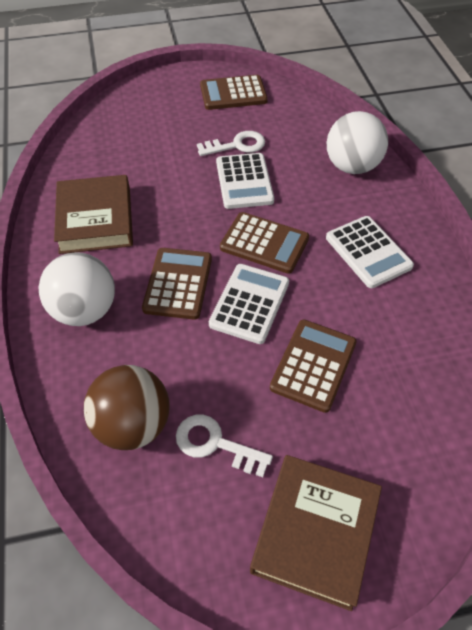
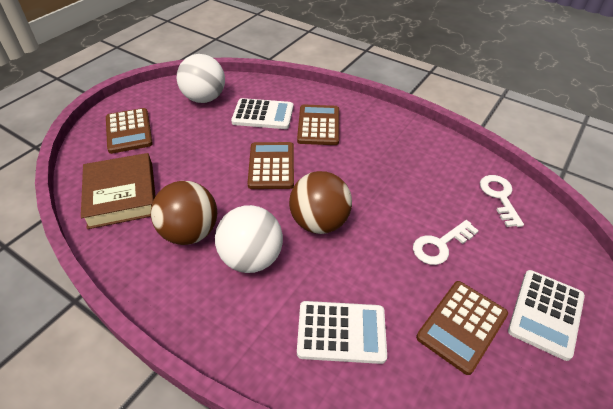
brown ball: [84,365,170,450] = 1 -> [151,181,217,245] [289,171,352,234] = 2
brown book: [54,175,133,254] [250,455,382,611] = 2 -> [81,153,156,229] = 1

